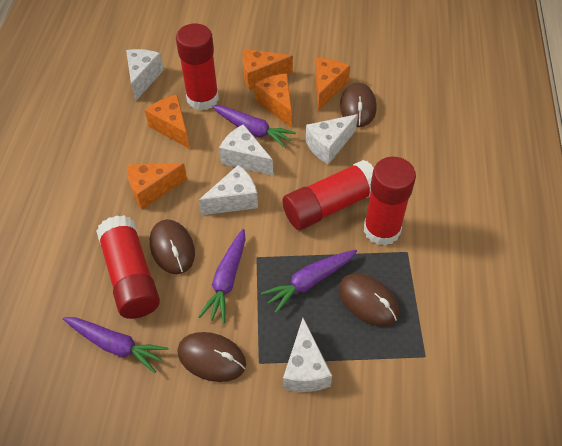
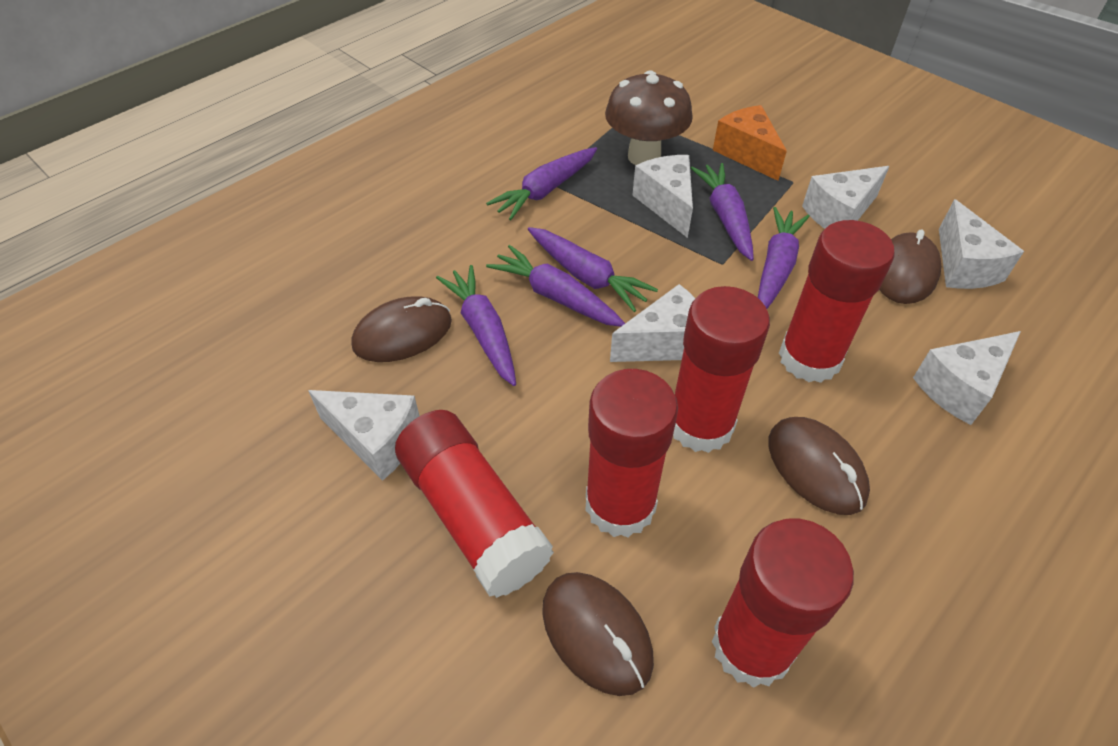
brown mushroom: none = 0 -> [605,70,693,165] = 1
orange cheese: [127,163,187,210] [145,95,190,149] [243,49,293,90] [254,74,292,127] [315,58,350,111] = 5 -> [713,105,787,181] = 1
purple carrot: [63,317,168,373] [198,229,246,324] [212,106,296,148] [261,250,357,313] = 4 -> [436,265,516,386] [486,147,597,220] [486,245,625,327] [528,227,658,312] [691,163,754,261] [758,207,810,309] = 6
red glue stick: [96,215,160,319] [176,23,219,111] [283,160,374,230] [364,157,416,246] = 4 -> [395,410,554,598] [585,369,678,537] [673,286,770,453] [711,518,854,688] [779,220,895,383] = 5
white cheese: [126,49,164,101] [199,165,258,215] [219,124,273,175] [283,318,332,392] [306,114,358,165] = 5 -> [308,390,420,481] [610,284,696,362] [632,155,693,238] [802,166,890,229] [913,331,1021,425] [939,199,1024,289] = 6

